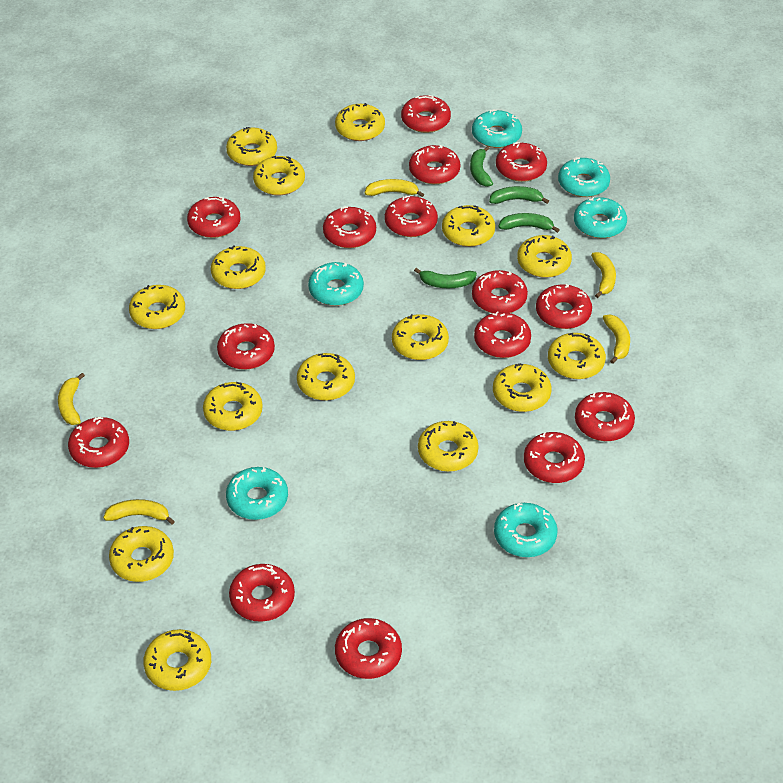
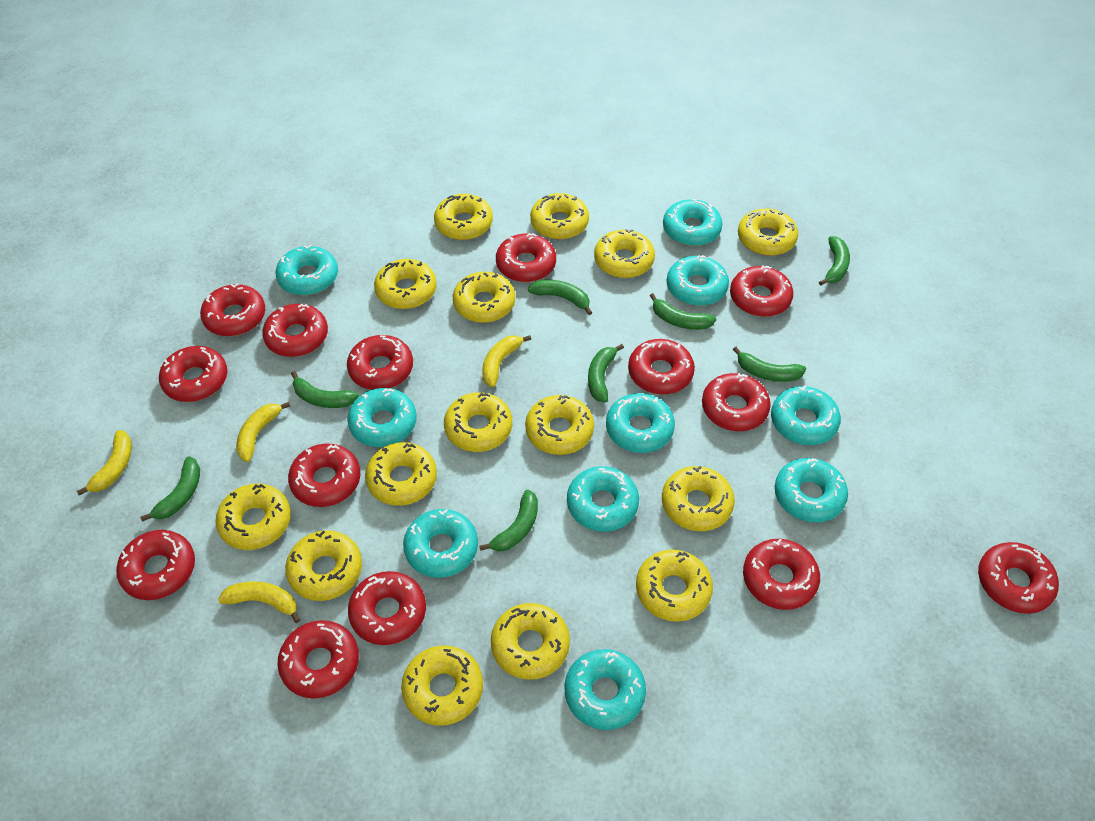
green banana: [414,268,477,288] [470,146,493,187] [489,186,549,204] [498,213,559,233] = 4 -> [140,456,200,522] [291,371,359,408] [479,490,538,551] [528,279,592,315] [588,344,624,402] [650,293,716,330] [733,347,806,382] [819,236,850,286] = 8
red donut: [68,417,129,468] [187,197,240,238] [217,323,275,370] [229,564,295,622] [323,206,376,248] [335,618,402,679] [385,195,438,237] [401,95,451,133] [409,145,460,184] [472,270,528,313] [474,311,531,358] [496,142,547,182] [524,432,585,483] [536,284,592,329] [575,392,635,441] = 15 -> [116,530,195,600] [159,346,227,402] [200,283,265,336] [262,304,328,357] [277,620,359,699] [288,444,361,507] [347,335,413,390] [348,571,426,645] [496,233,556,282] [628,339,695,394] [702,373,771,431] [730,266,793,317] [743,539,820,610] [978,542,1059,614] = 14
turquoise donut: [226,467,288,520] [308,262,364,306] [472,109,522,148] [494,503,558,557] [558,157,610,197] [574,197,627,238] = 6 -> [275,245,338,295] [347,388,417,447] [403,509,478,578] [565,649,646,730] [567,466,639,532] [606,393,675,453] [663,199,723,246] [667,255,729,306] [771,386,841,445] [775,458,848,522] = 10
yellow banana: [58,373,85,425] [103,499,175,524] [365,179,424,197] [591,252,616,298] [603,315,630,364] = 5 -> [77,430,132,496] [218,581,301,623] [236,402,290,462] [482,335,531,387] = 4

